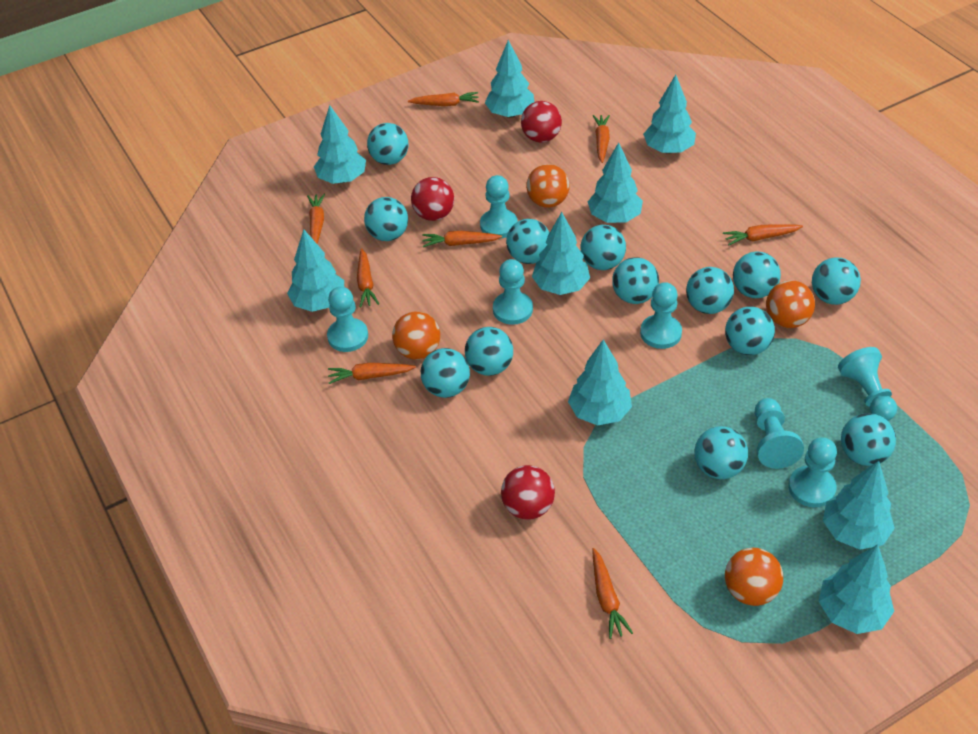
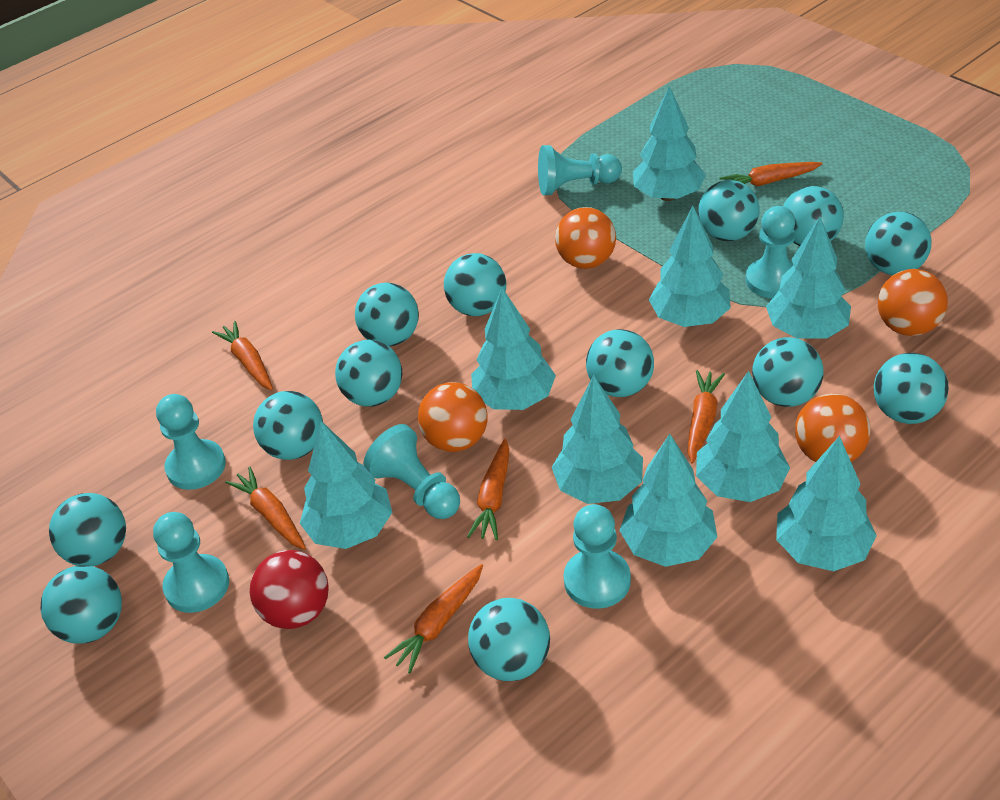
orange carrot: [307,194,325,244] [328,363,416,384] [357,248,379,307] [408,92,479,106] [422,231,502,247] [592,548,633,639] [593,115,610,163] [723,224,803,246] = 8 -> [212,321,273,390] [225,467,306,550] [384,564,483,673] [467,438,509,540] [687,370,725,463] [719,162,823,186] = 6
red ball: [411,177,454,221] [501,465,555,520] [521,101,562,143] = 3 -> [250,550,329,629] = 1
turquoise pawn: [327,286,368,352] [480,175,518,238] [493,259,533,325] [640,282,682,349] [755,398,804,469] [788,437,837,507] [838,347,897,421] = 7 -> [153,512,229,613] [156,394,226,490] [363,424,460,519] [538,145,622,195] [564,504,631,609] [746,206,795,298] = 6

